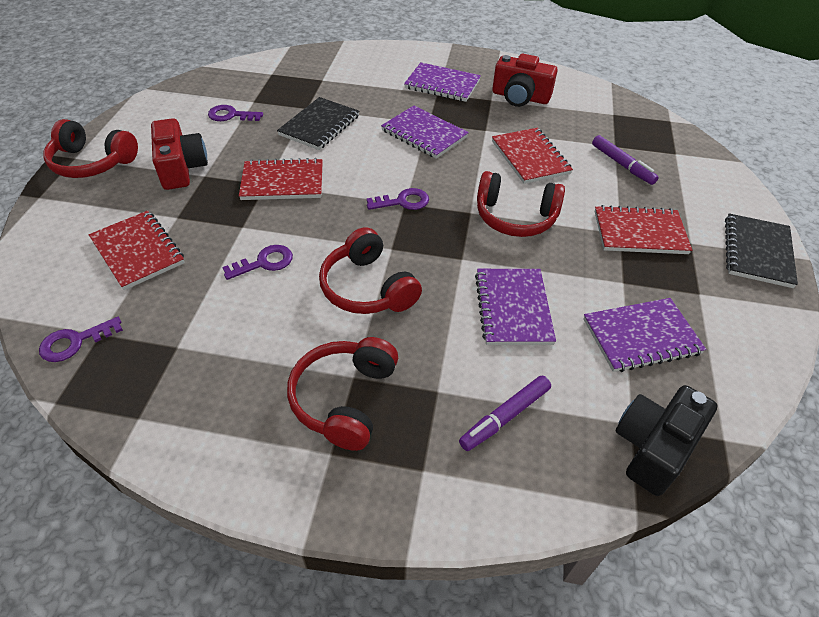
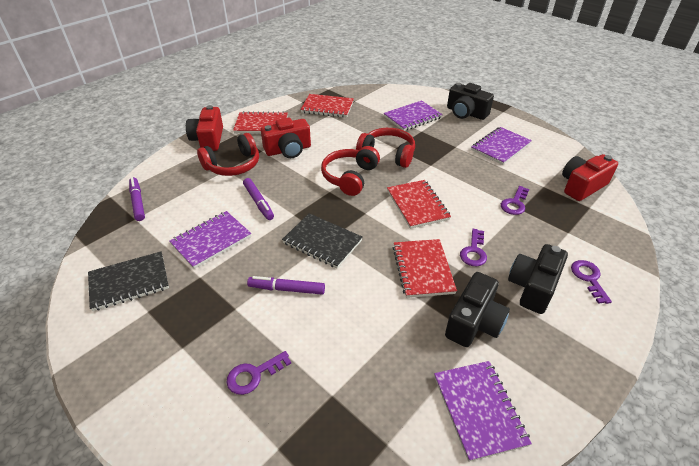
black camera: [615,385,718,496] = 1 -> [445,272,510,347] [447,83,494,120] [508,244,568,314] = 3
purple marker: [459,375,551,451] [592,135,659,185] = 2 -> [129,177,145,221] [243,178,274,220] [247,276,325,295] = 3
red camera: [151,118,208,190] [492,54,558,107] = 2 -> [186,105,223,151] [261,118,311,158] [562,154,618,201] = 3
red headphones: [43,119,138,178] [287,337,398,451] [319,227,422,314] [477,171,565,237] = 4 -> [197,133,259,176] [321,146,380,196] [356,128,415,168] = 3

